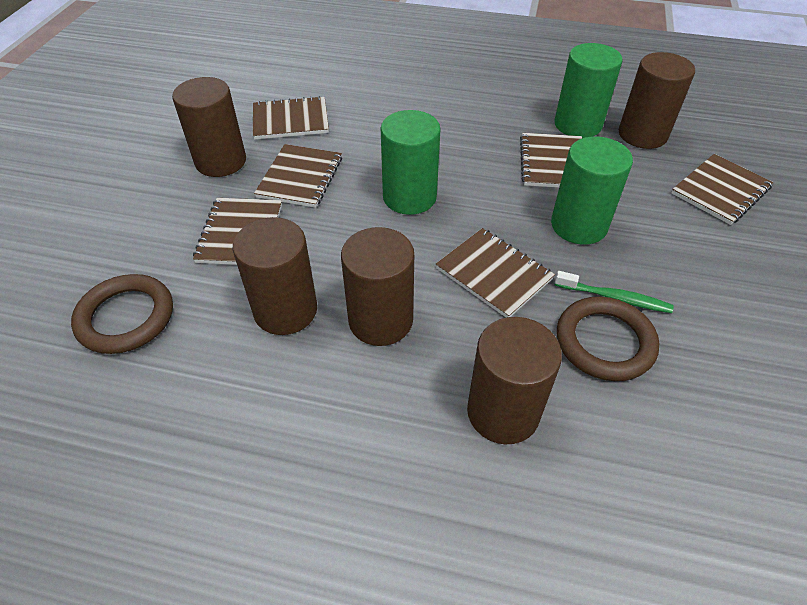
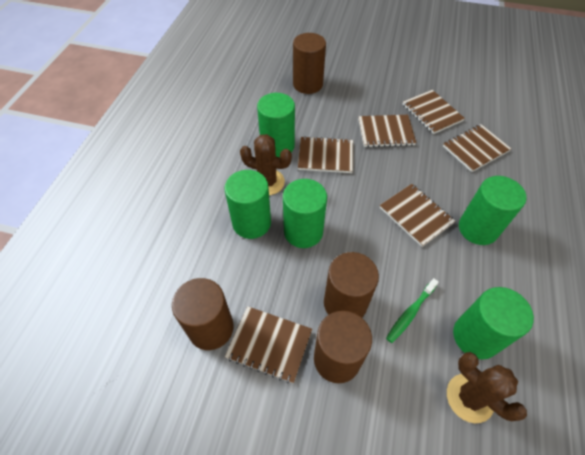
brown cactus: none = 0 -> [240,134,292,195] [447,352,527,423] = 2
brown cylinder: [172,77,246,177] [233,217,317,335] [341,227,414,346] [467,317,562,444] [619,52,695,149] = 5 -> [172,278,234,350] [293,33,326,94] [314,311,372,383] [324,252,379,318] = 4
brown ring: [71,274,173,354] [557,297,659,381] = 2 -> none = 0
green cylinder: [381,110,441,215] [551,137,633,245] [554,43,623,138] = 3 -> [224,170,271,239] [257,93,295,157] [283,179,327,248] [453,287,534,360] [459,176,527,245] = 5

